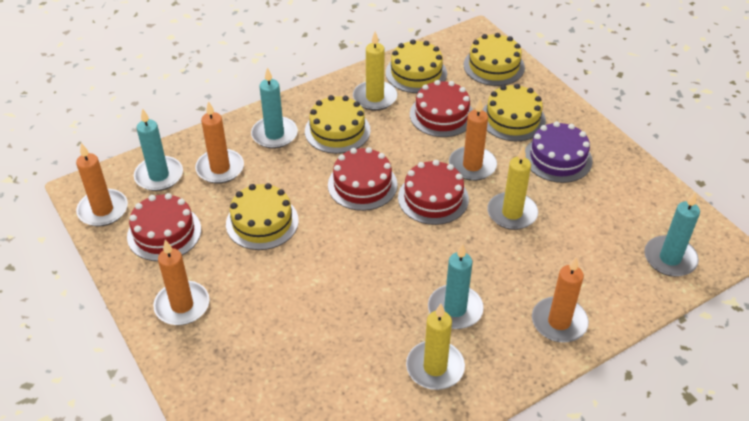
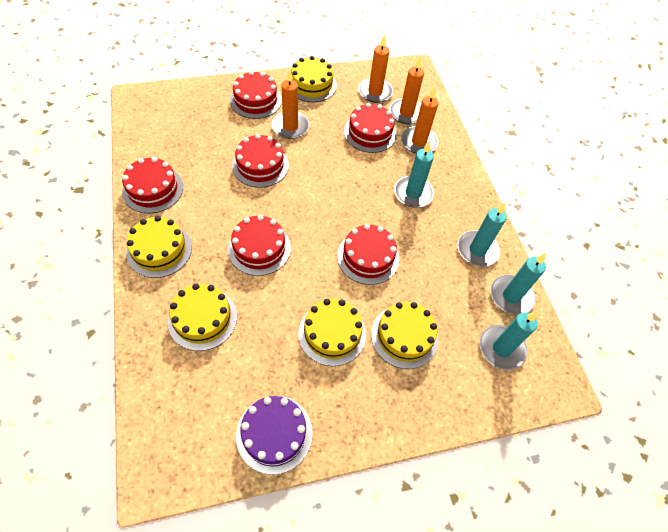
orange candle: [76,143,128,227] [153,240,209,325] [195,101,244,183] [449,99,497,181] [532,257,589,342] = 5 -> [272,69,309,139] [358,34,393,103] [389,57,424,124] [401,87,439,154] = 4
red cake: [127,193,201,261] [328,147,398,211] [398,160,469,225] [410,80,473,137] = 4 -> [122,157,183,213] [228,215,291,276] [230,71,282,119] [232,134,289,188] [337,224,399,285] [344,103,397,153] = 6
yellow candle: [353,32,397,111] [406,304,465,390] [487,146,538,230] = 3 -> none = 0

